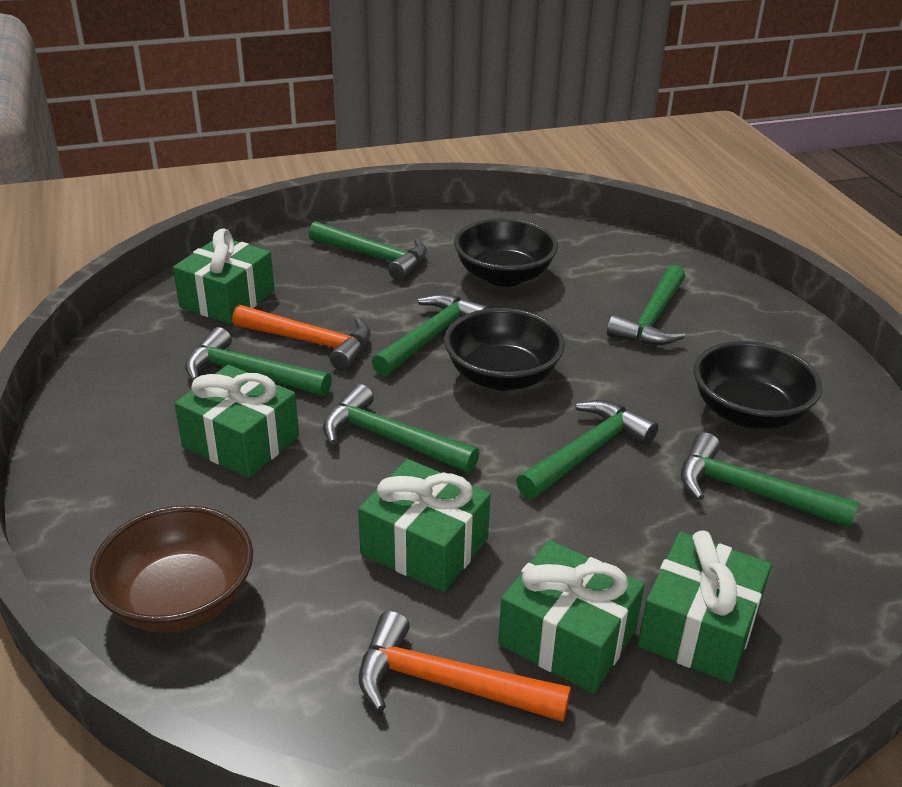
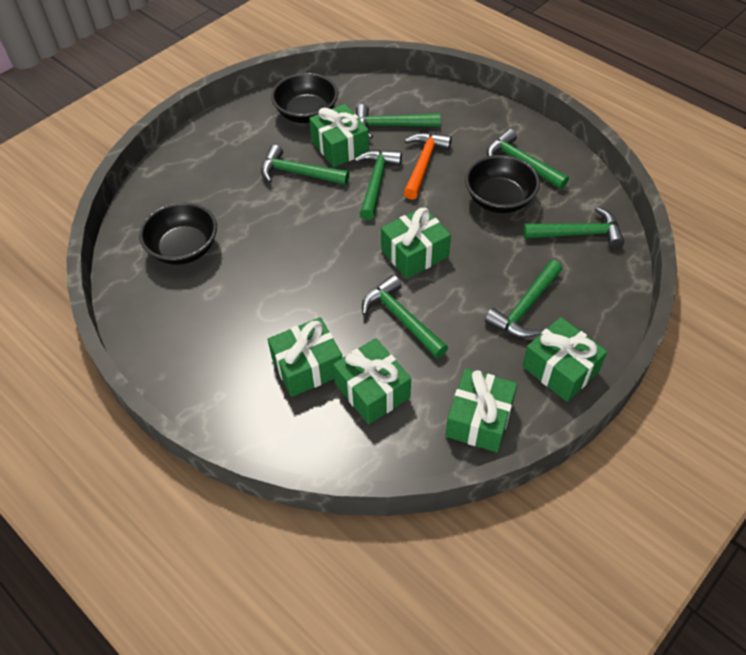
brown bowl: [90,505,253,633] = 1 -> none = 0
green gift: [173,228,275,324] [175,365,299,478] [358,459,491,592] [498,540,645,693] [638,530,772,683] = 5 -> [268,317,342,397] [309,104,369,167] [333,338,411,424] [381,207,451,279] [446,368,517,453] [522,317,607,402] = 6
orange hammer: [232,305,371,370] [359,611,571,722] = 2 -> [403,133,452,200] = 1

